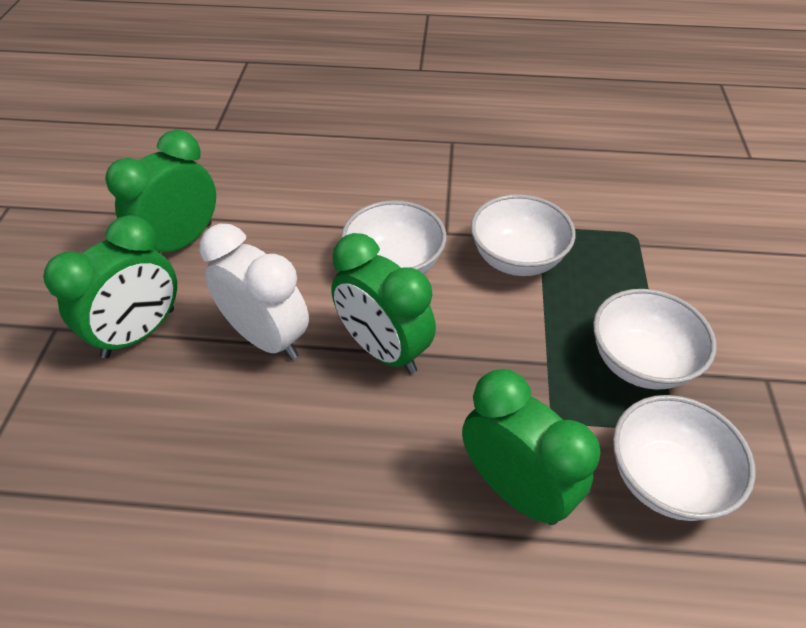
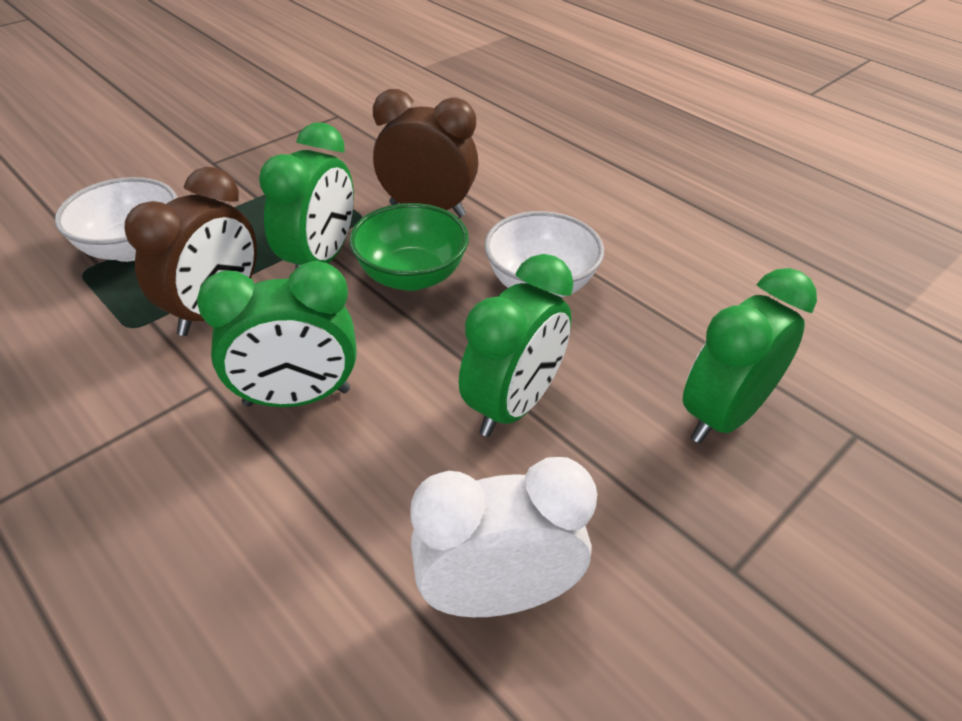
brown clock: none = 0 -> [124,167,257,336] [373,89,478,217] = 2
green bowl: none = 0 -> [349,203,469,291] = 1
white bowl: [341,200,447,274] [471,194,576,276] [593,289,717,390] [613,395,756,521] = 4 -> [55,177,177,262] [484,211,604,297] = 2

